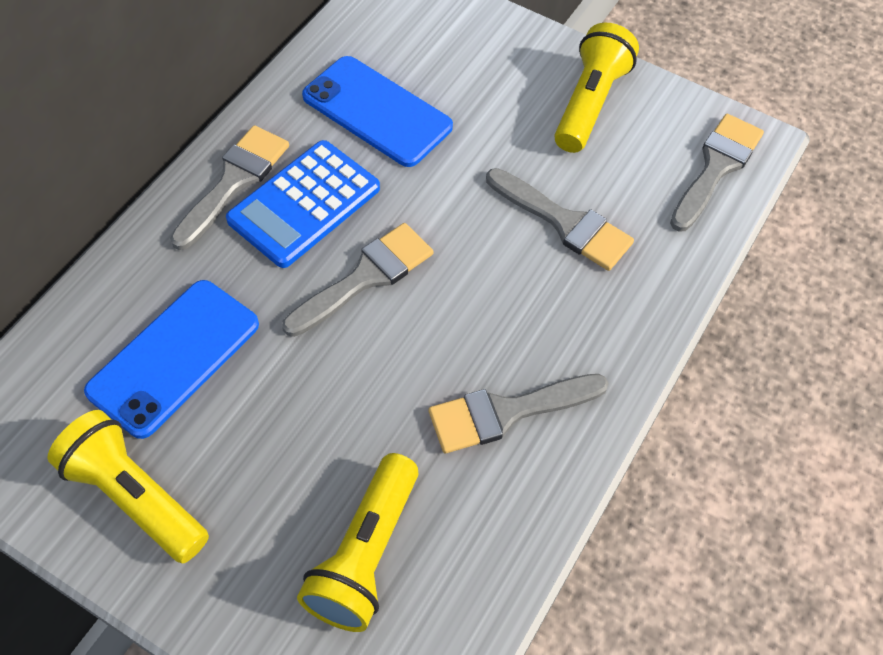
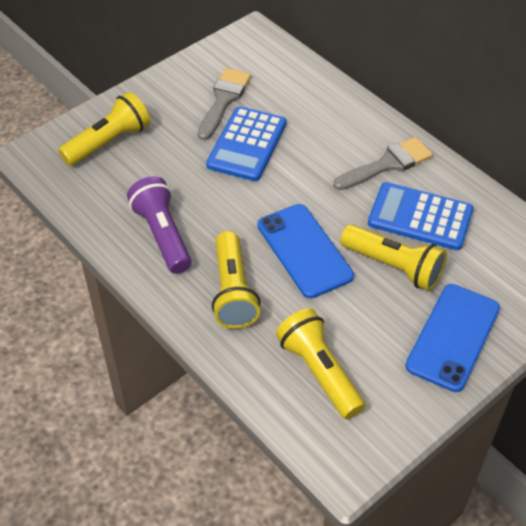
blue calculator: [226,140,380,268] = 1 -> [206,106,286,181] [368,182,474,250] = 2
grey brush: [170,125,289,250] [282,223,433,337] [429,374,609,453] [486,168,634,271] [670,114,764,232] = 5 -> [198,68,251,140] [333,137,433,190] = 2
purple flashlight: none = 0 -> [127,176,192,274] = 1
yellow flashlight: [47,410,209,563] [297,453,419,632] [555,23,639,153] = 3 -> [58,92,150,166] [212,231,261,329] [276,308,365,419] [340,224,447,291] = 4

